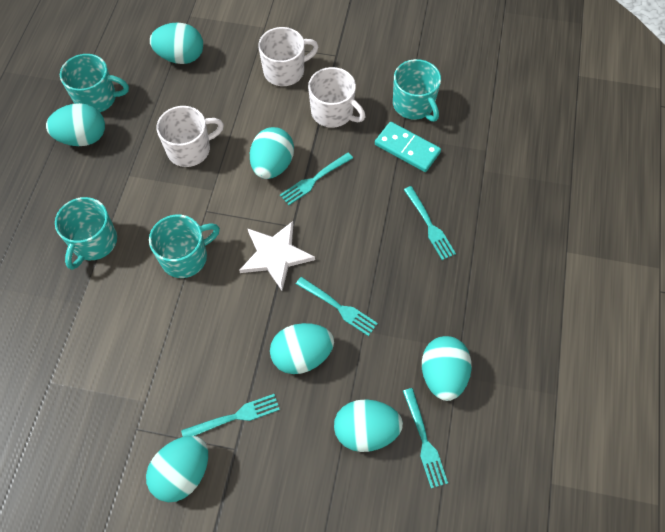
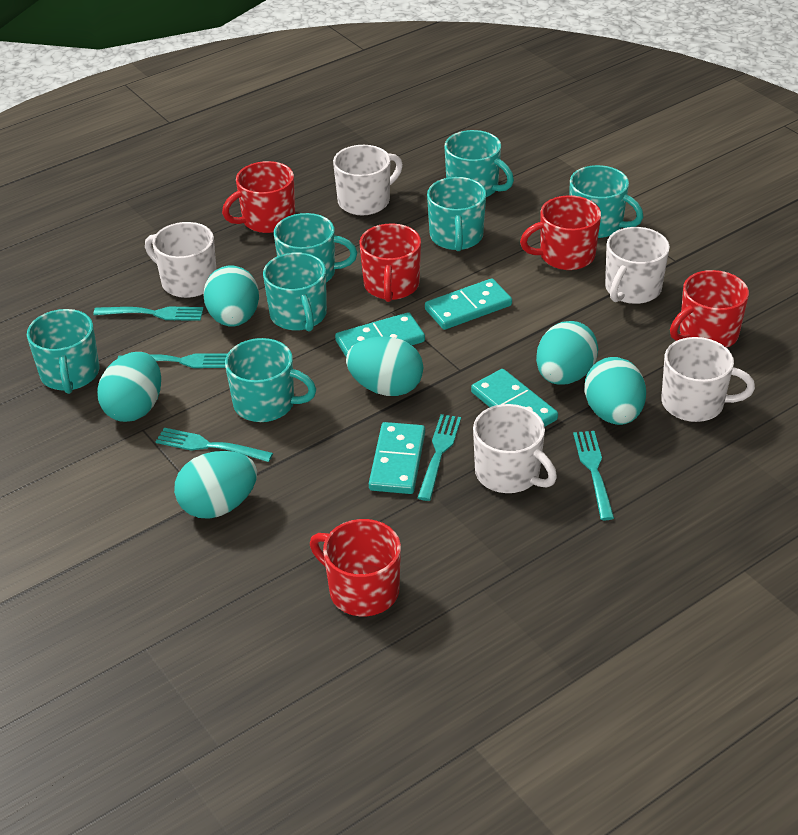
red mug: none = 0 -> [222,161,295,233] [310,519,401,616] [359,223,421,302] [520,195,601,270] [670,270,749,348] = 5
turquoise domino: [375,122,441,172] = 1 -> [335,312,425,356] [369,422,425,494] [425,278,512,330] [471,369,558,427] = 4
turquoise egg: [46,103,105,146] [146,436,208,502] [150,22,203,64] [250,127,294,179] [270,323,334,374] [334,399,403,452] [422,336,472,401] = 7 -> [97,352,161,422] [174,451,257,519] [204,265,259,327] [346,336,423,396] [536,321,598,385] [585,357,646,425] = 6
turquoise mug: [55,197,117,270] [60,54,129,112] [149,215,220,278] [393,59,441,122] = 4 -> [27,309,100,394] [225,338,317,422] [263,252,327,332] [274,213,357,282] [427,177,486,251] [445,130,514,197] [570,165,643,238] = 7
white mug: [157,106,224,167] [258,27,319,86] [308,67,365,128] = 3 -> [145,222,216,298] [333,145,403,215] [473,404,557,493] [605,227,670,304] [661,337,755,422] = 5
white star: [239,221,315,290] = 1 -> none = 0

